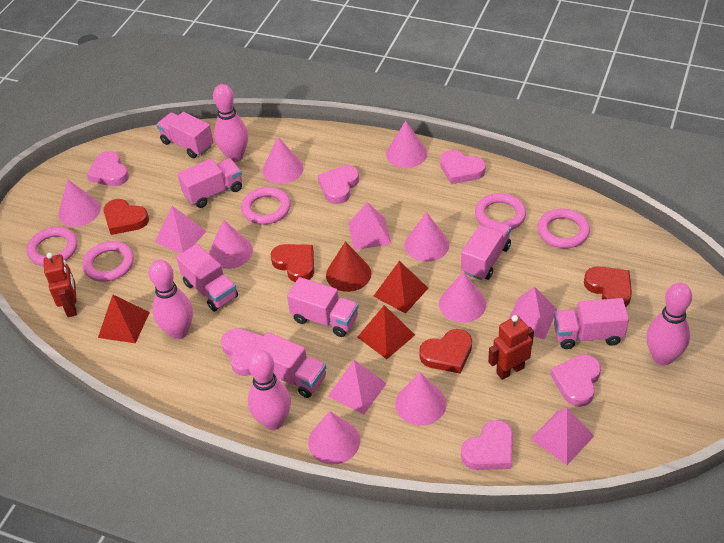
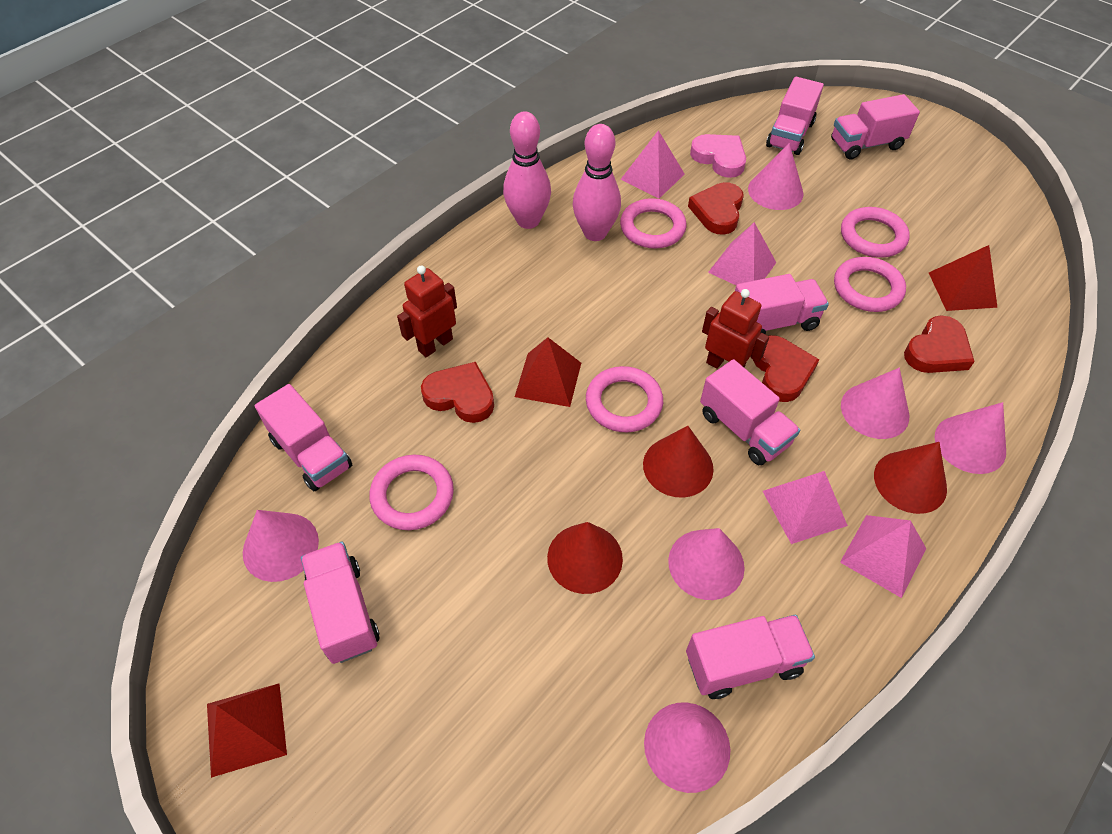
pink bowling pin: [149,260,193,339] [213,84,248,162] [248,350,291,430] [646,283,692,365] = 4 -> [503,111,551,229] [573,124,621,241] = 2
pink cone: [58,179,101,227] [209,220,253,269] [262,137,304,184] [308,411,360,465] [386,121,427,168] [395,373,446,425] [405,212,449,262] [439,271,486,323] = 8 -> [243,510,319,582] [644,702,730,793] [668,528,745,600] [748,143,804,210] [841,368,909,439] [935,402,1006,474] = 6
pink heart: [87,151,129,186] [221,328,263,376] [318,165,359,204] [440,150,486,184] [461,420,513,470] [550,355,601,407] = 6 -> [690,134,746,178] = 1
pink pyramid: [155,206,207,254] [328,360,387,414] [348,202,391,250] [508,287,557,340] [531,408,594,465] = 5 -> [620,130,684,199] [708,222,776,285] [763,471,848,544] [840,515,926,598] = 4
red cone: [326,242,372,292] = 1 -> [547,522,623,594] [643,426,714,497] [874,442,947,514] = 3

